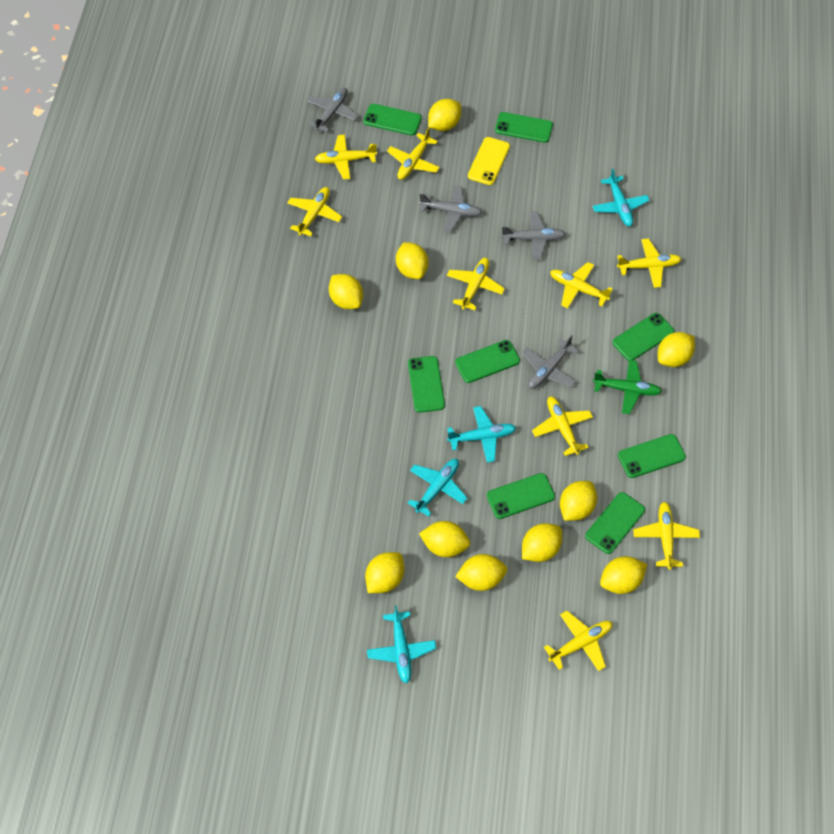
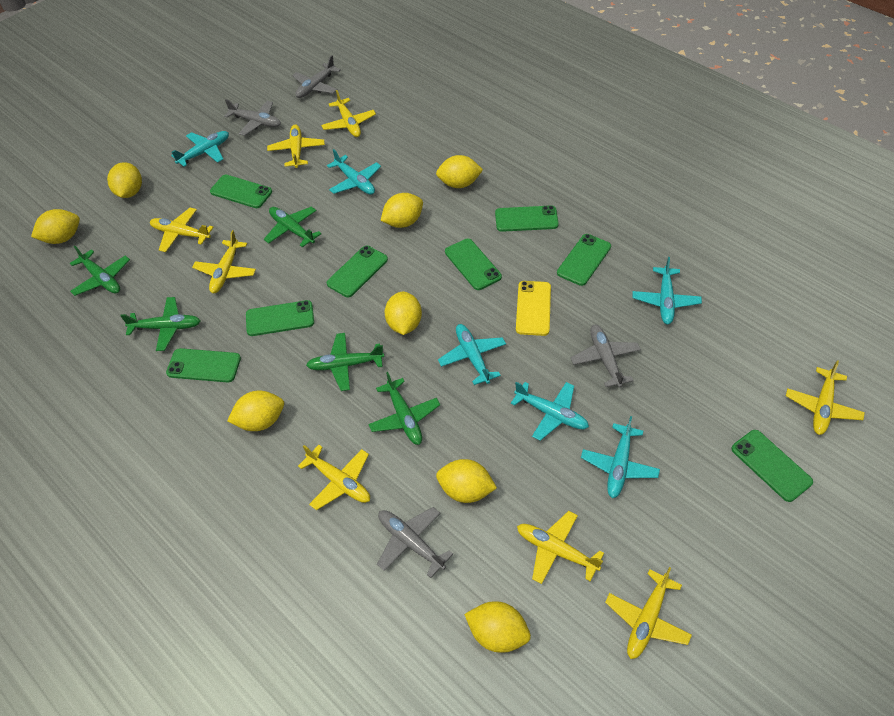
green plane: [593,360,662,414] = 1 -> [70,246,130,296] [120,297,201,351] [264,206,322,247] [306,333,384,391] [368,372,440,445] = 5
turquoise plane: [367,605,436,684] [408,459,467,517] [447,406,516,463] [592,168,650,226] = 4 -> [171,131,229,167] [327,149,381,195] [438,324,506,385] [511,382,589,441] [581,416,660,498] [633,257,702,324] = 6
yellow lemon: [329,274,363,309] [365,552,404,593] [396,242,428,279] [419,521,470,557] [428,99,461,131] [455,554,507,591] [522,523,562,562] [560,481,597,521] [600,556,647,594] [658,332,695,367] = 10 -> [31,209,80,244] [107,162,142,198] [227,391,284,431] [380,193,423,228] [384,291,422,335] [436,155,483,188] [436,459,497,503] [464,601,531,653] = 8
yellow plane: [287,187,342,236] [315,134,377,180] [387,127,440,180] [447,258,505,310] [532,396,593,456] [544,611,612,671] [550,262,613,308] [617,238,681,288] [633,502,700,570] = 9 -> [150,208,214,252] [192,230,256,293] [267,125,325,168] [298,445,370,510] [321,90,376,137] [517,511,604,584] [605,567,692,659] [786,360,865,435] = 8

